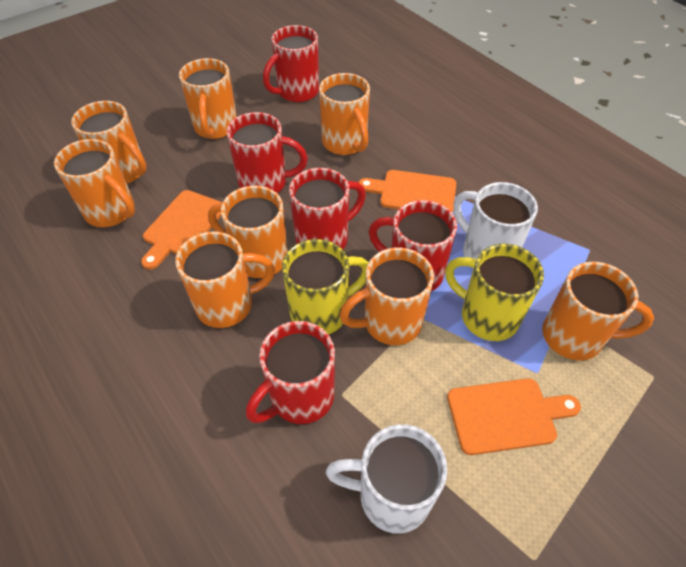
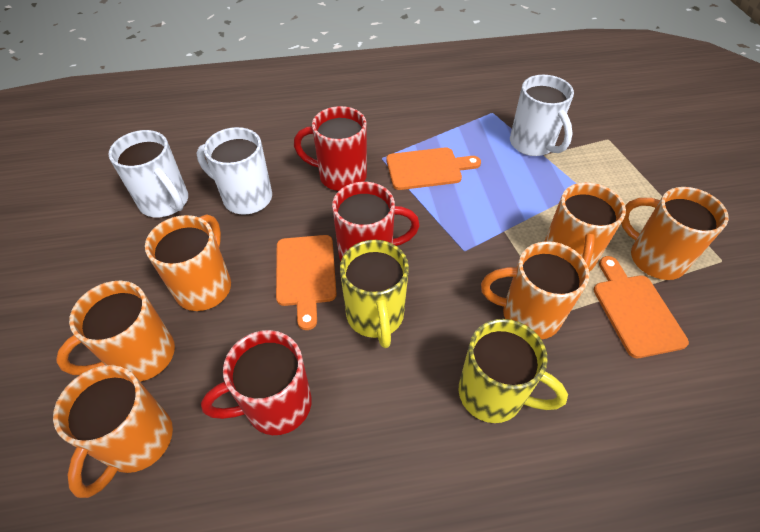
orange mug: [54,139,135,227] [71,101,147,184] [175,231,275,328] [179,58,237,139] [208,185,288,278] [319,73,370,155] [339,247,434,345] [542,262,654,361] = 8 -> [53,365,173,498] [56,281,175,382] [145,214,231,311] [481,241,589,339] [544,182,626,271] [621,187,729,280] = 6
red mug: [226,112,308,193] [246,321,335,424] [263,25,319,102] [289,168,366,249] [369,200,457,291] = 5 -> [201,330,312,435] [294,106,367,191] [332,182,420,261] = 3
white mug: [326,424,448,534] [453,182,538,259] = 2 -> [108,130,188,217] [197,127,272,215] [510,75,574,156] = 3

